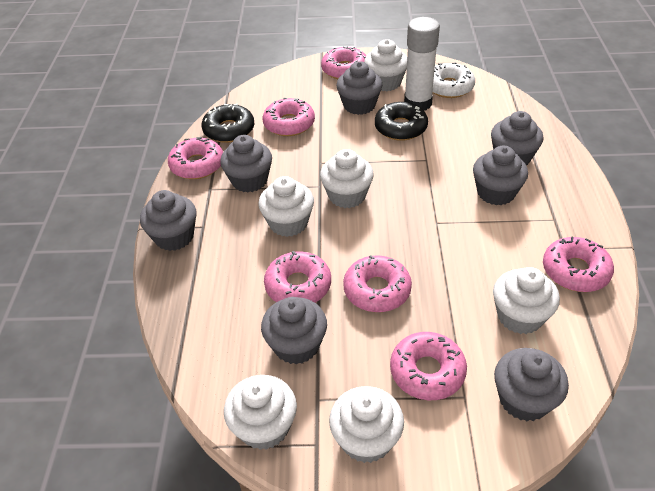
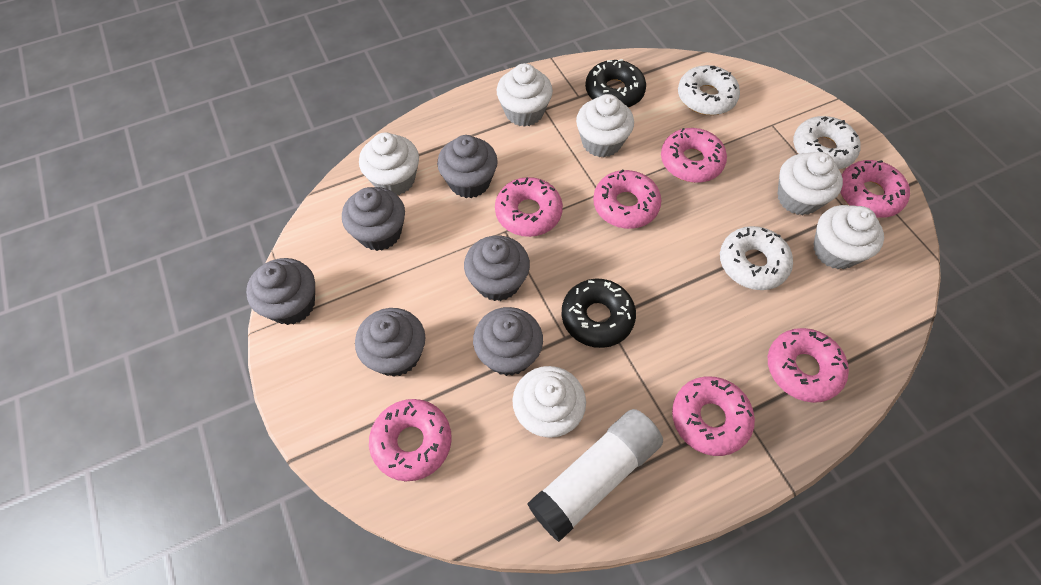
grey cupcake: [140,190,197,251] [220,135,272,192] [261,297,327,364] [336,61,382,115] [473,146,528,205] [491,111,543,165] [494,348,569,421] = 7 -> [246,258,315,325] [342,187,405,251] [355,308,426,377] [437,135,498,198] [464,235,530,301] [473,307,543,376] = 6
white donut: [432,62,475,98] = 1 -> [678,65,740,115] [720,226,793,290] [793,116,861,169] = 3

